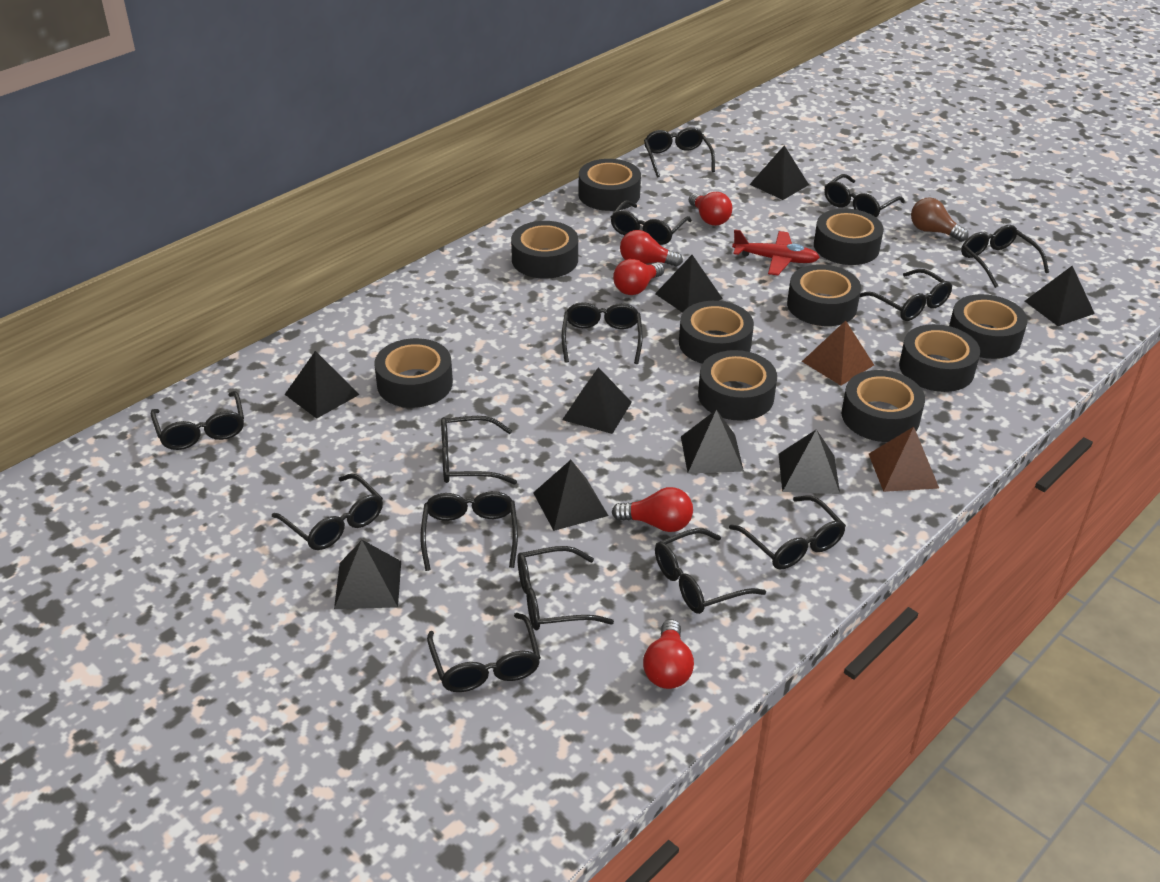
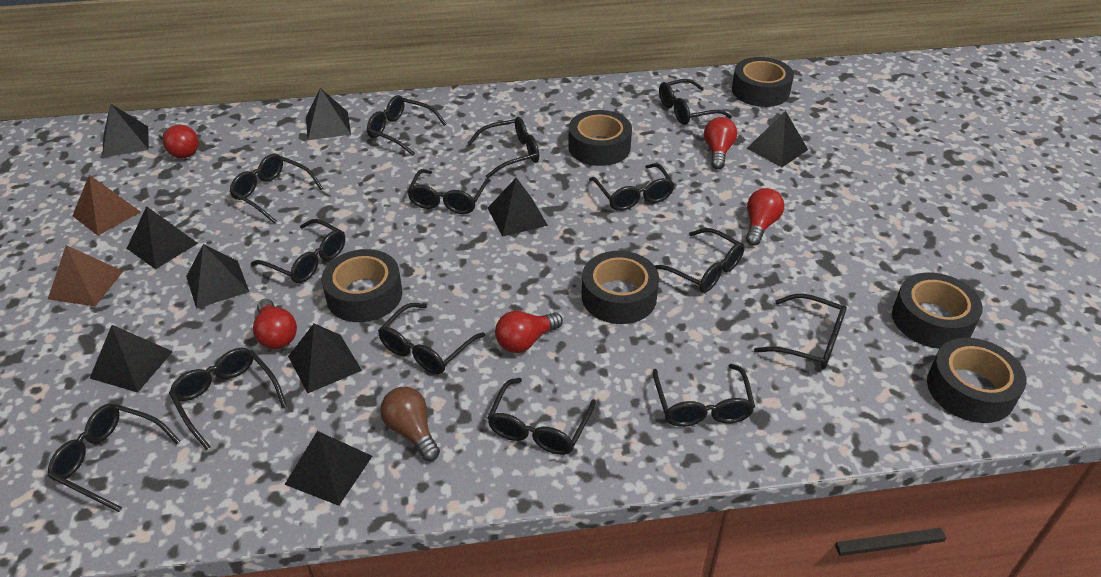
black tape: [374,338,453,408] [511,221,578,279] [578,159,641,211] [679,301,754,364] [698,350,777,421] [787,264,861,326] [814,208,884,265] [841,370,925,442] [899,324,980,392] [949,294,1028,359] = 10 -> [322,249,402,322] [568,110,632,166] [582,251,659,324] [732,57,794,107] [892,273,983,349] [927,338,1027,423] = 6
red plane: [732,229,820,276] = 1 -> none = 0

